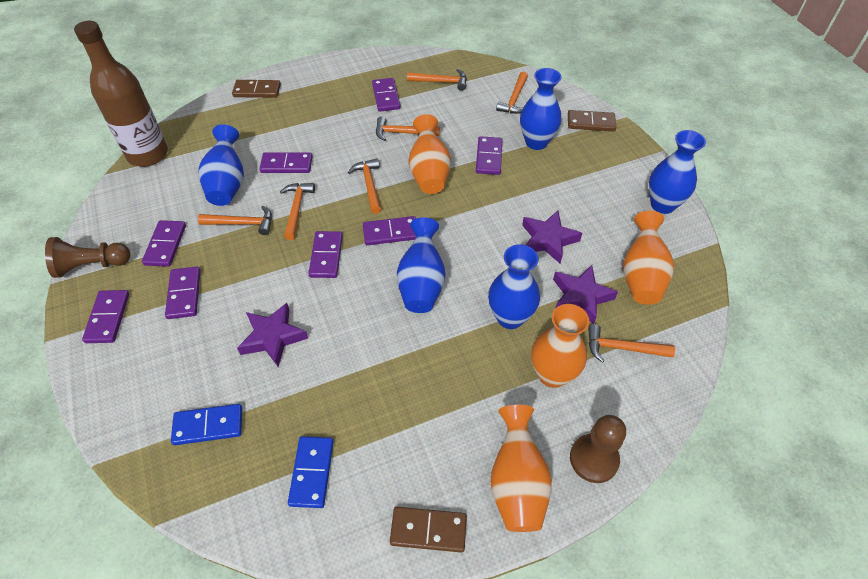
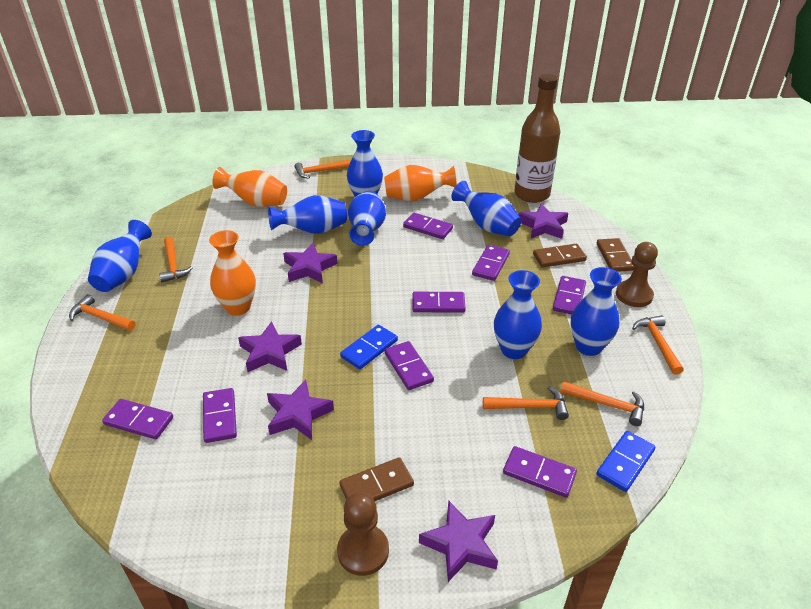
blue vase: [199,124,244,206] [397,217,446,313] [488,244,540,329] [520,68,562,150] [649,130,706,214] = 5 -> [88,220,152,292] [268,195,347,234] [347,130,383,197] [348,191,386,246] [451,181,522,236] [494,270,542,359] [570,267,622,356] = 7
orange hammer: [198,206,272,235] [280,183,315,240] [348,158,381,214] [376,116,440,141] [407,69,467,91] [496,72,528,114] [588,324,675,363] = 7 -> [69,294,136,331] [159,237,193,282] [294,159,351,179] [483,386,569,420] [560,381,644,426] [632,315,684,375] = 6
orange vase: [408,114,451,194] [490,405,552,532] [531,304,589,388] [623,211,674,305] = 4 -> [209,230,256,315] [212,167,287,207] [384,165,457,201] = 3
purple star: [237,303,308,367] [522,211,582,263] [553,265,618,324] = 3 -> [238,321,302,372] [267,380,334,440] [283,243,338,283] [419,500,498,582] [518,203,568,239] = 5

